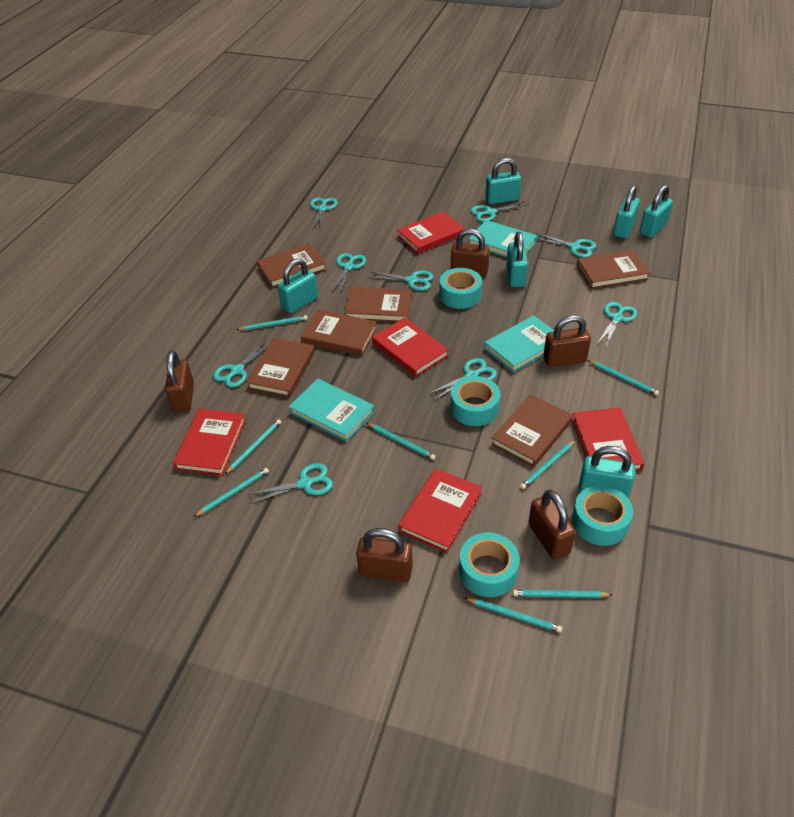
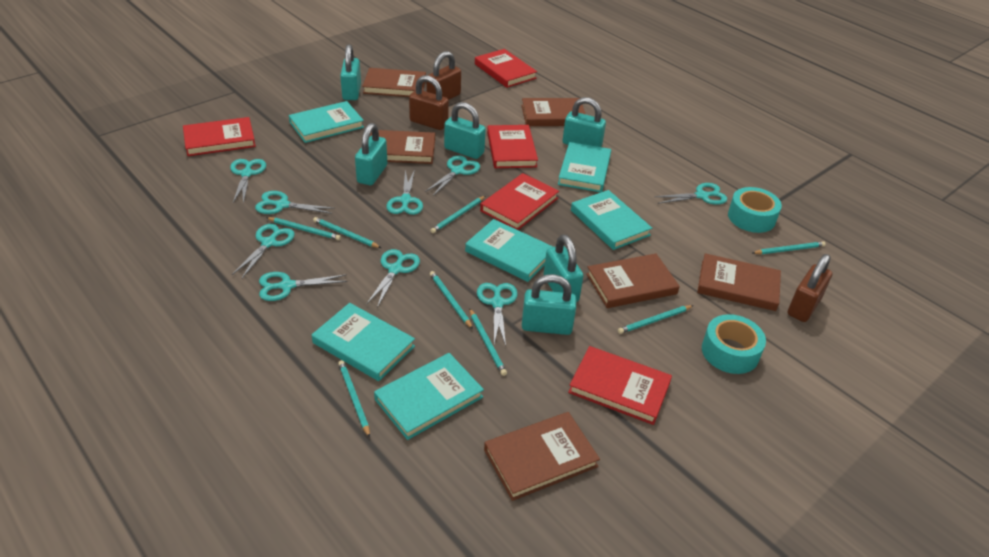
brown padlock: [165,350,194,412] [356,528,413,582] [451,229,490,277] [528,490,576,560] [543,315,591,367] = 5 -> [409,75,449,130] [427,51,461,100] [788,254,832,322] = 3
turquoise book: [289,378,374,442] [469,220,537,258] [484,315,554,373] = 3 -> [289,101,364,143] [312,303,415,381] [374,353,484,440] [465,219,553,282] [558,142,611,192] [571,190,652,250] = 6
turquoise tape: [439,268,482,309] [450,376,500,426] [459,532,520,597] [572,485,633,546] = 4 -> [702,314,766,374] [728,187,782,233] = 2

